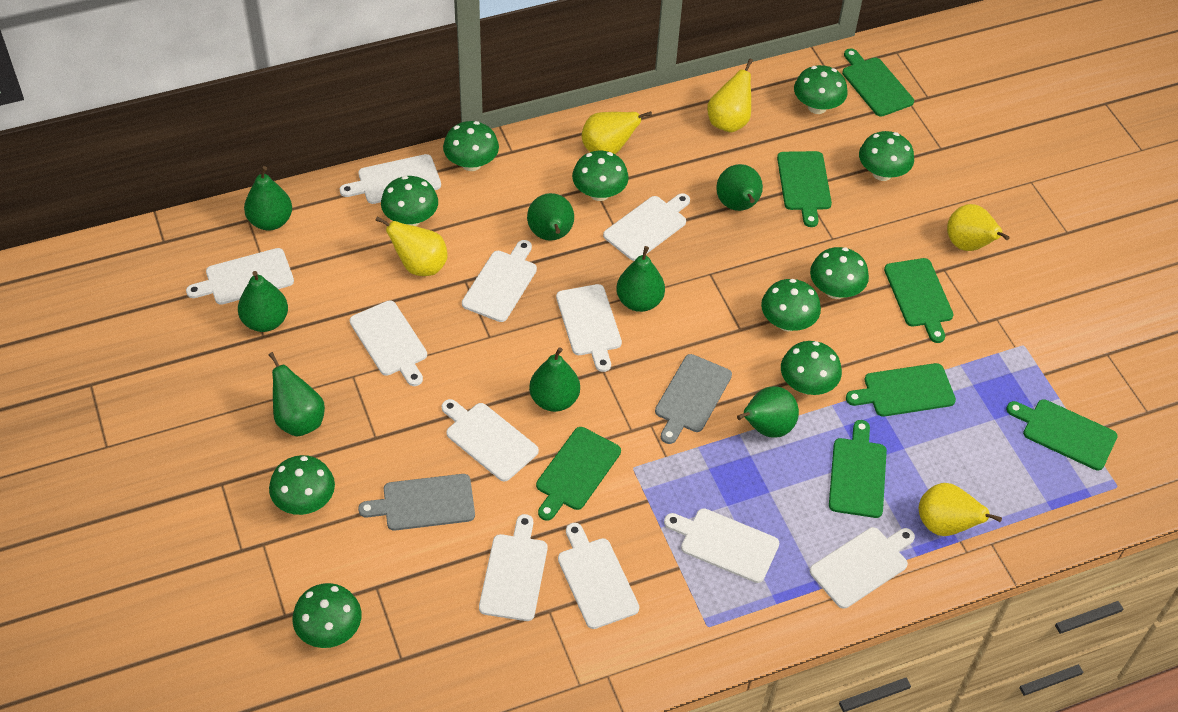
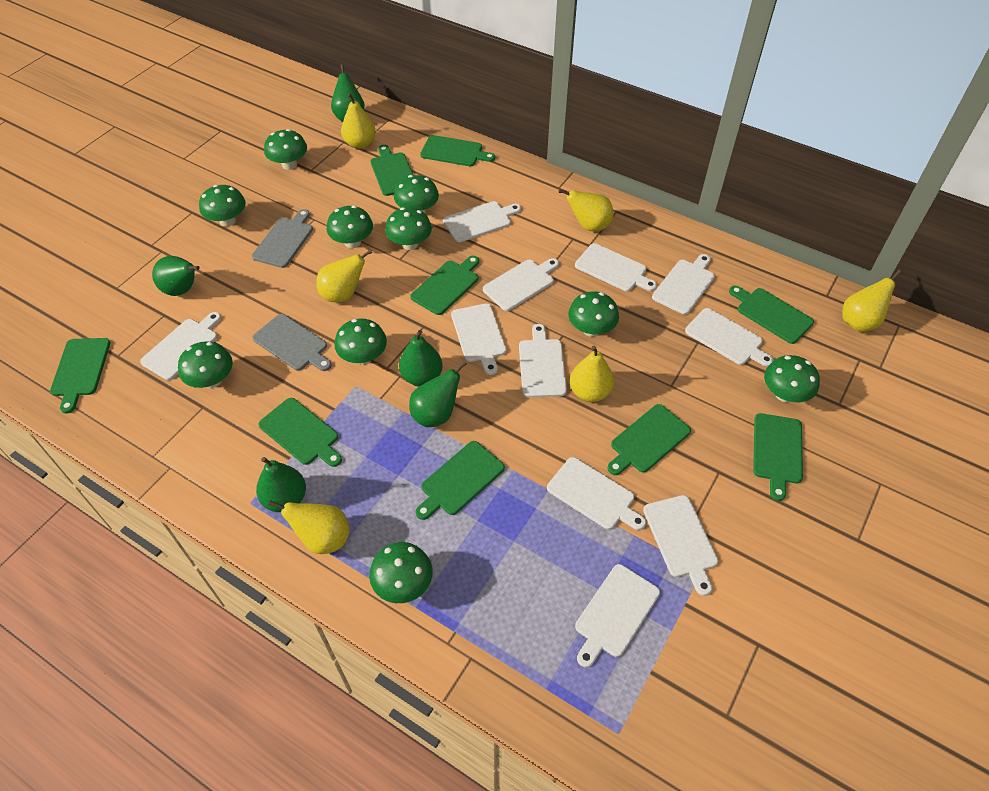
green cutting board: [536,427,621,521] [777,151,832,227] [829,420,887,518] [842,48,914,117] [846,363,956,417] [884,258,953,343] [1006,399,1118,470] = 7 -> [50,338,111,414] [259,398,342,467] [370,145,413,196] [410,256,479,315] [415,441,505,520] [420,135,495,166] [607,404,691,475] [729,286,814,344] [753,413,803,501] = 9
green pear: [238,271,288,332] [244,166,292,231] [268,352,325,437] [527,193,574,241] [529,347,580,412] [616,246,665,312] [716,164,763,211] [737,386,799,438] = 8 -> [152,256,200,296] [256,457,306,512] [331,64,365,122] [399,330,443,386] [409,361,467,427] = 5
yellow pear: [375,216,447,276] [582,112,652,154] [707,59,753,133] [919,483,1002,536] [947,204,1010,251] = 5 -> [269,500,350,554] [316,249,372,302] [341,93,376,149] [558,189,614,231] [570,345,614,402] [843,270,901,332] = 6

